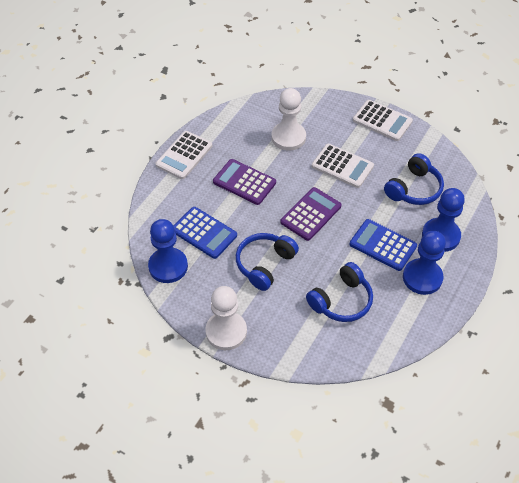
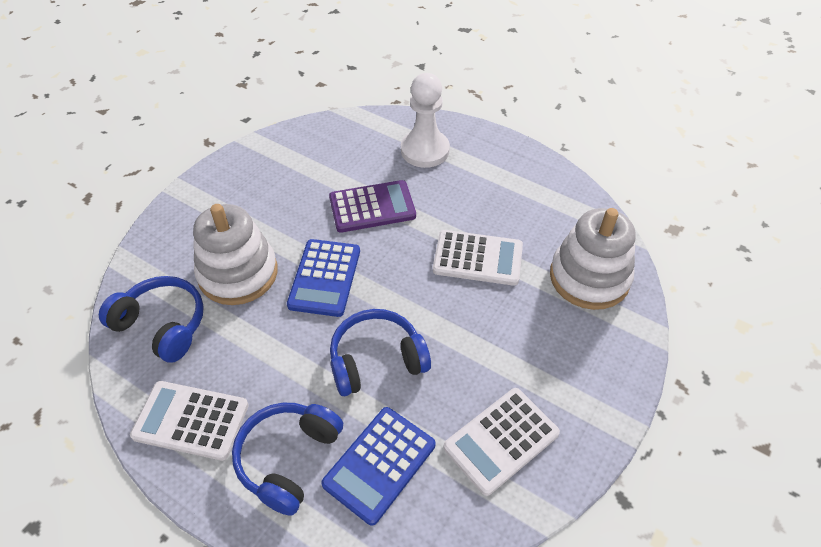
blue pawn: [148,219,188,283] [403,231,446,295] [422,188,465,252] = 3 -> none = 0
purple calculator: [213,159,276,205] [280,187,341,241] = 2 -> [329,180,416,233] = 1
white pawn: [205,286,247,350] [272,88,306,151] = 2 -> [401,73,450,168] = 1
white stacking toy: none = 0 -> [193,204,278,305] [550,208,636,310] = 2

